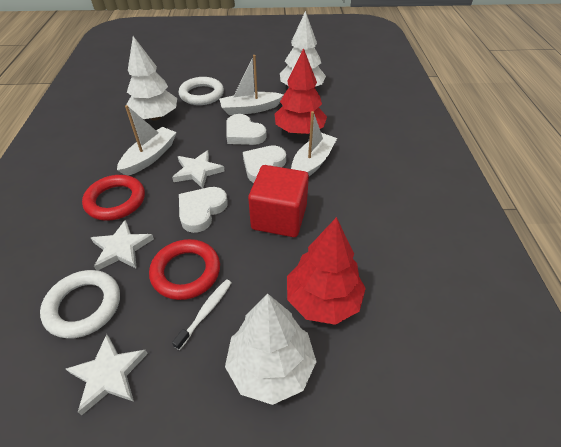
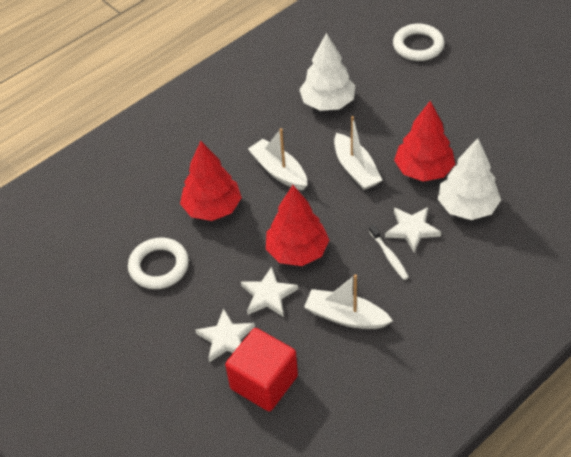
red ring: [82,175,145,221] [149,239,220,300] = 2 -> none = 0
red tree: [275,48,327,135] [287,217,366,325] = 2 -> [180,141,242,221] [266,185,329,266] [394,101,455,182] = 3
white heart: [179,187,228,233] [226,114,267,145] [243,145,286,183] = 3 -> none = 0
white tree: [126,36,177,120] [225,294,316,405] [280,11,326,87] = 3 -> [299,33,355,111] [438,138,501,220] = 2

